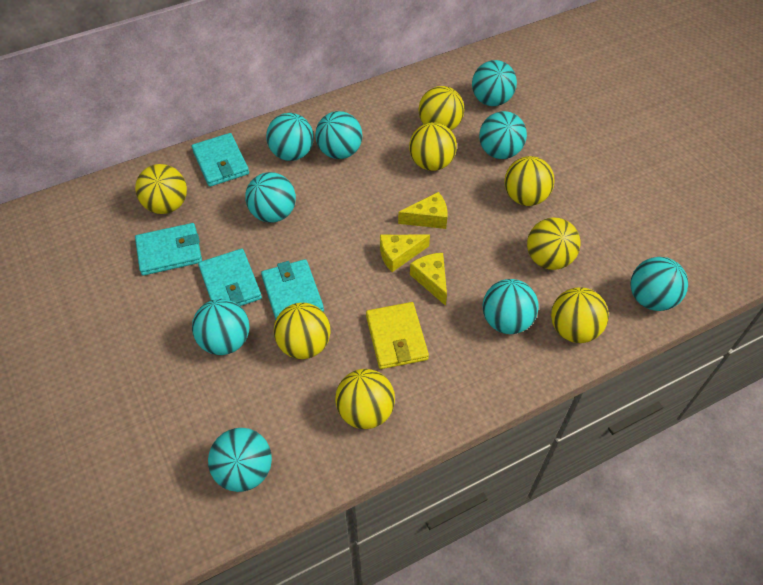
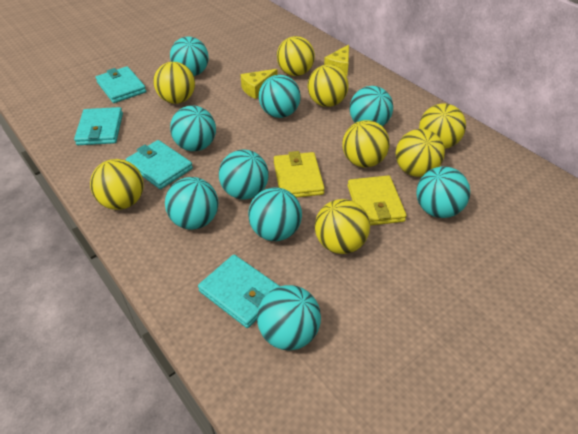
yellow cheese: [380,235,430,272] [398,192,448,229] [410,253,447,306] = 3 -> [240,69,278,99] [324,45,349,76] = 2
yellow wallet: [366,302,429,369] = 1 -> [274,151,325,198] [348,175,407,226] = 2

